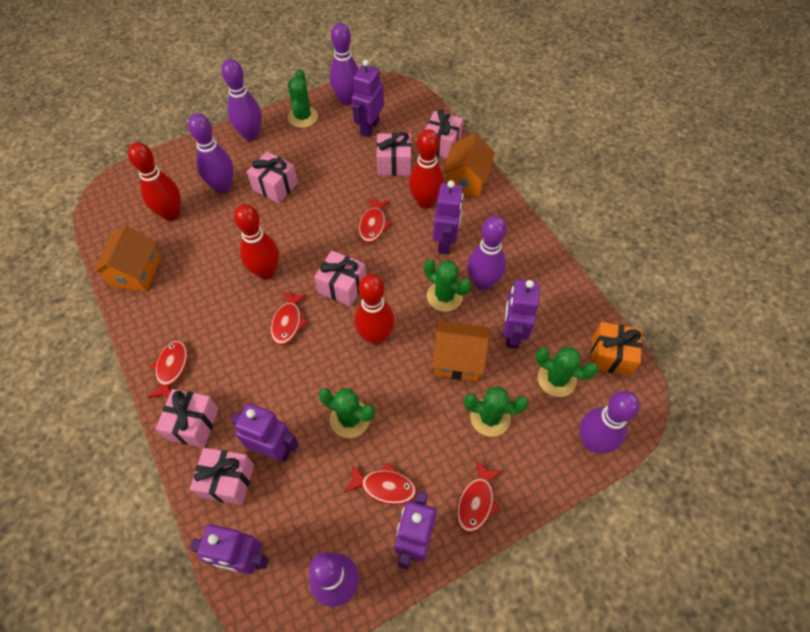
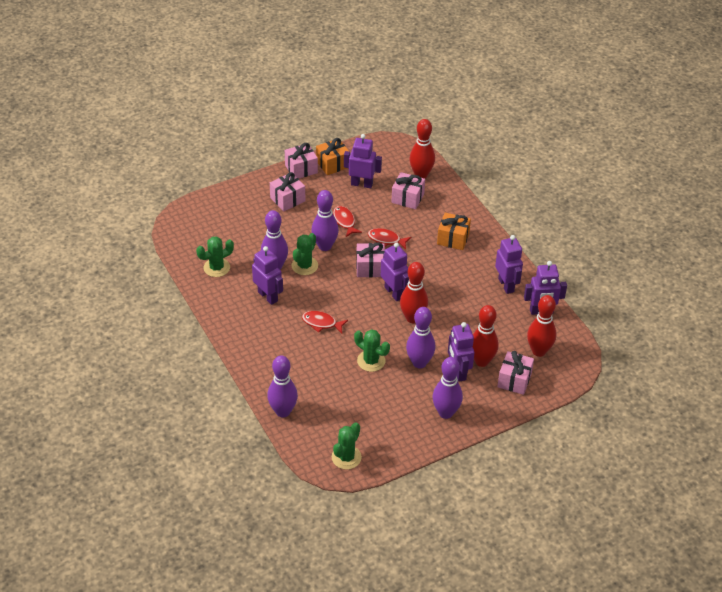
green cactus: [288,69,318,128] [318,388,375,438] [424,259,471,312] [464,386,528,437] [536,347,598,397] = 5 -> [196,236,234,277] [291,233,318,275] [332,422,362,470] [354,329,390,372] = 4
orange gift: [590,322,642,376] = 1 -> [316,138,349,175] [437,213,471,250] = 2
orange house: [93,225,160,292] [432,321,489,381] [443,133,495,197] = 3 -> none = 0
pink gift: [156,389,219,448] [190,448,254,505] [247,151,298,203] [314,251,366,307] [376,132,411,176] [425,109,463,159] = 6 -> [270,172,305,211] [285,143,318,179] [356,242,385,277] [391,172,425,209] [497,351,534,395] = 5
purple bowling pin: [188,113,234,193] [222,59,262,141] [309,552,359,607] [329,23,359,105] [468,216,507,291] [579,391,640,453] = 6 -> [261,210,288,270] [267,355,298,417] [311,190,339,251] [406,307,435,368] [433,357,463,419] = 5
red fish: [147,340,188,398] [271,291,308,345] [344,463,417,505] [358,198,392,243] [457,460,502,533] = 5 -> [302,311,348,333] [333,206,362,237] [368,228,411,249] = 3

